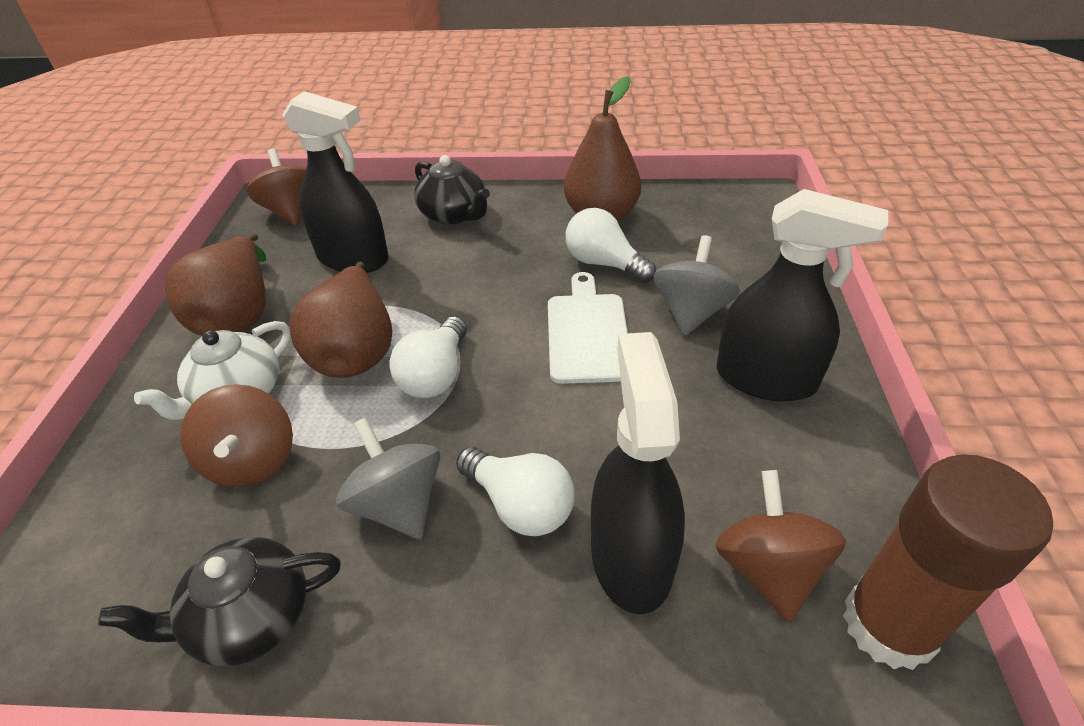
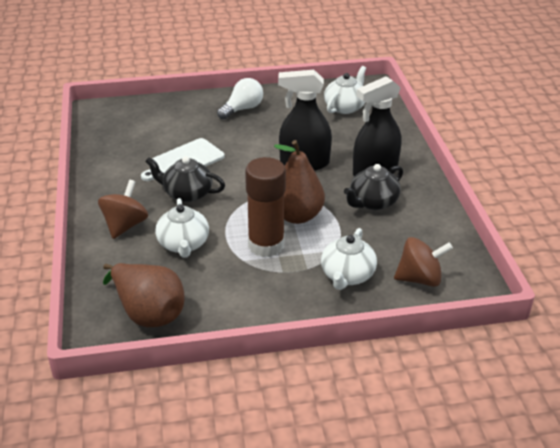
black spray bottle: [282,91,389,273] [591,332,685,614] [717,189,888,402] = 3 -> [278,70,332,171] [353,76,402,177] = 2
brown pear: [165,233,266,336] [289,262,392,378] [564,76,641,221] = 3 -> [103,263,185,327] [274,140,325,224] = 2
brown spinning top: [180,384,293,487] [247,148,306,226] [715,470,846,622] = 3 -> [98,180,148,239] [394,237,453,287] = 2
grey spinning top: [336,417,440,539] [653,235,740,336] = 2 -> none = 0
white light bulb: [389,317,467,398] [456,447,574,536] [566,208,656,283] = 3 -> [217,78,263,120] = 1
white teapot: [134,321,291,420] = 1 -> [155,198,209,258] [321,228,377,290] [324,66,366,114] = 3

